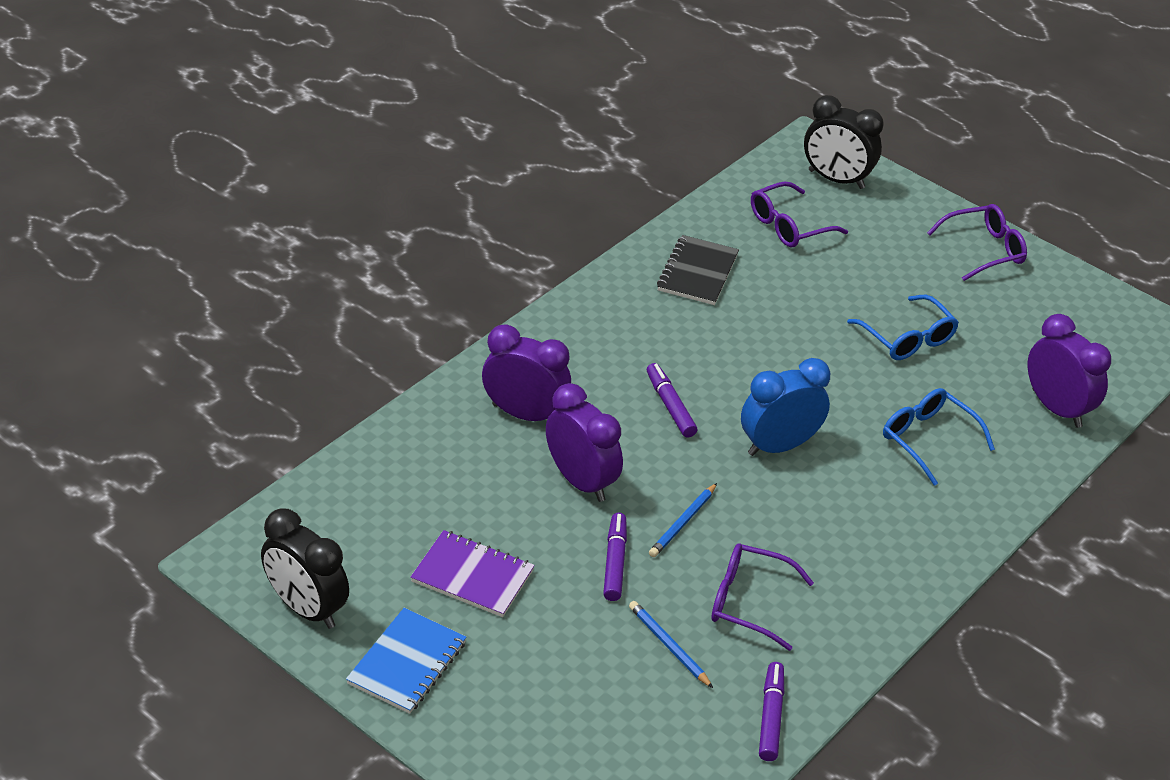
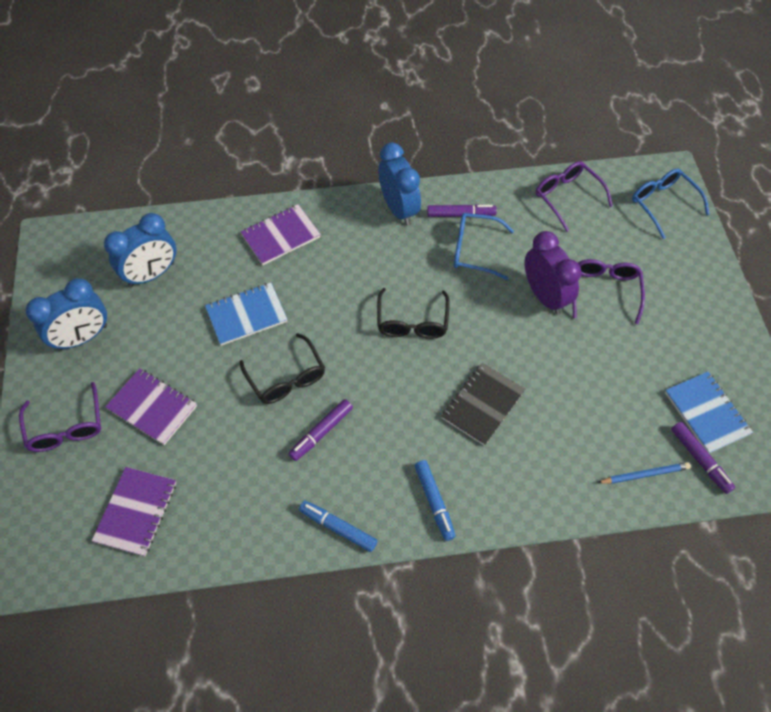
black clock: [261,508,349,629] [804,95,884,189] = 2 -> none = 0
black glasses: none = 0 -> [240,333,325,404] [377,288,450,339] = 2
blue clock: [741,358,830,456] = 1 -> [26,278,107,351] [104,213,176,287] [378,142,421,226] = 3
blue marker: none = 0 -> [299,500,378,552] [414,460,456,541] = 2
blue notebook: [346,608,466,714] = 1 -> [205,282,288,346] [665,371,753,453] = 2
blue pencil: [629,601,713,688] [649,483,717,557] = 2 -> [597,462,691,484] = 1
purple clock: [482,324,571,421] [546,383,623,502] [1028,314,1111,428] = 3 -> [525,231,582,315] = 1
purple notebook: [411,530,535,617] = 1 -> [92,467,176,556] [105,368,197,445] [241,204,321,265] = 3

